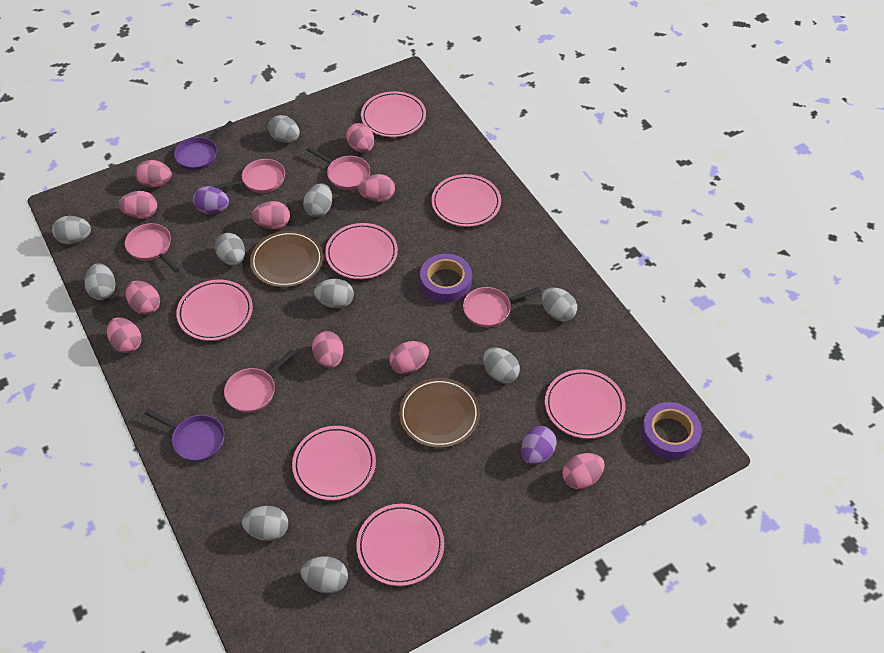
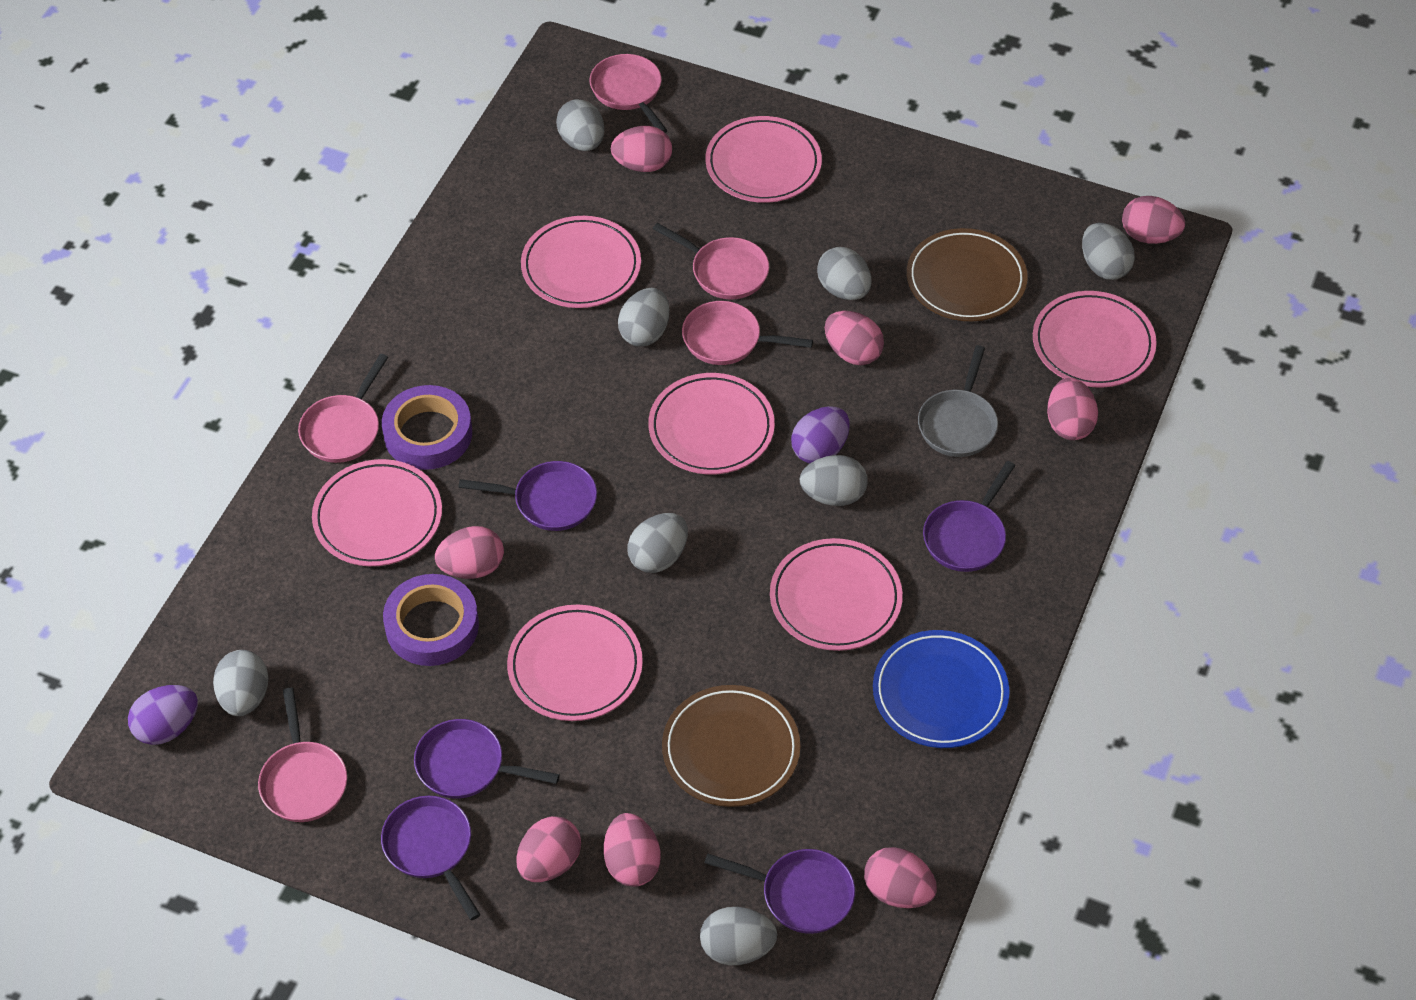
blue plate: none = 0 -> [873,630,1010,748] = 1
grey egg: [52,216,91,244] [84,263,115,300] [215,233,245,266] [242,506,288,541] [268,115,300,143] [301,557,348,594] [303,183,332,217] [314,279,354,309] [483,347,520,384] [542,287,577,322] = 10 -> [213,650,269,716] [556,99,604,151] [618,288,670,347] [627,513,688,573] [700,907,777,965] [800,455,868,506] [817,247,872,300] [1082,223,1135,280] = 8
grey pan: none = 0 -> [918,345,998,457] = 1
pink egg: [107,317,141,353] [119,191,157,219] [125,281,160,315] [135,160,172,187] [252,201,290,229] [312,331,343,368] [346,123,374,153] [358,174,395,202] [389,341,429,374] [562,453,604,489] = 10 -> [435,526,504,579] [516,816,581,882] [604,813,661,887] [611,126,672,172] [825,311,884,365] [864,847,937,908] [1047,378,1098,440] [1122,196,1185,244] = 8
purple pan: [145,409,224,462] [174,121,233,170] = 2 -> [381,796,480,920] [414,719,560,798] [458,461,597,531] [704,849,855,934] [923,461,1015,572] = 5

